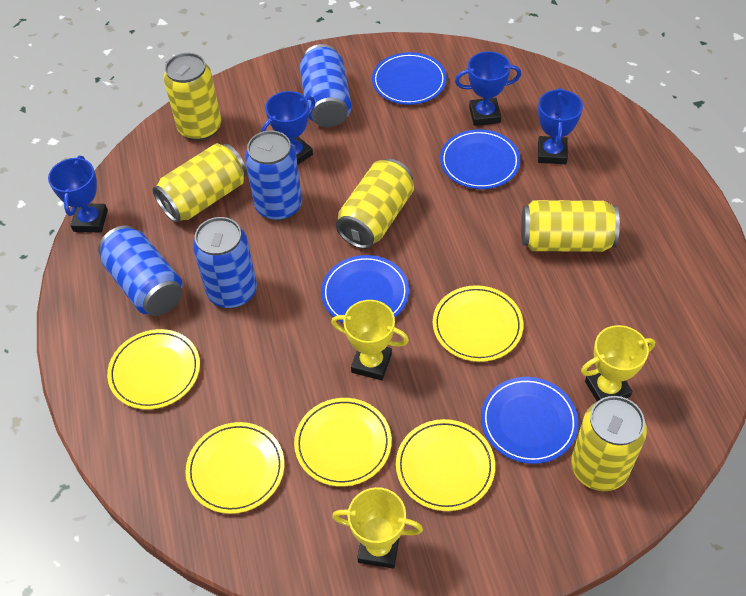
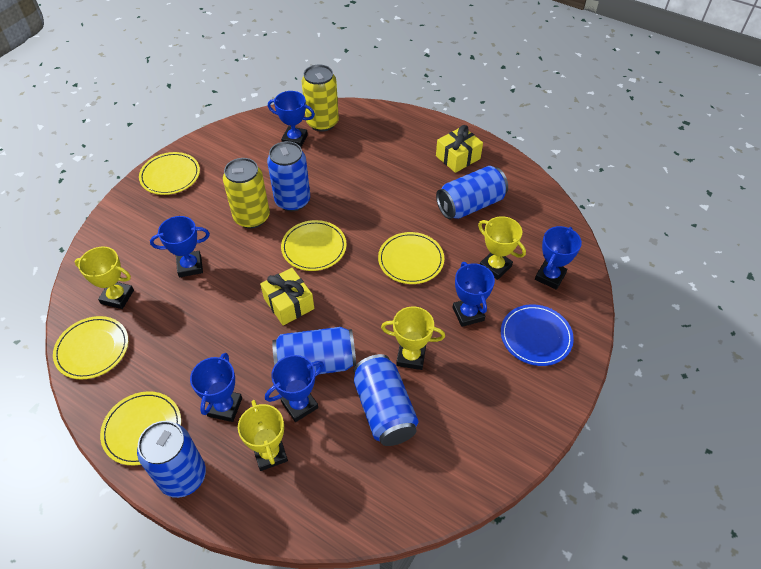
blue can: [98,225,183,316] [193,217,257,308] [245,131,302,221] [300,44,352,127] = 4 -> [137,421,206,498] [267,141,310,211] [272,327,356,374] [354,354,418,446] [436,166,508,219] = 5
blue plate: [321,255,409,323] [372,52,447,105] [440,129,521,189] [481,377,579,464] = 4 -> [501,304,574,366] = 1
blue trophy: [48,156,108,232] [261,91,316,165] [455,51,521,126] [538,88,583,164] = 4 -> [150,216,210,277] [190,353,242,422] [265,355,324,422] [268,91,315,147] [453,262,495,327] [535,226,582,290] = 6
yellow can: [153,143,247,223] [163,53,222,141] [336,159,414,249] [521,200,620,252] [571,396,647,491] = 5 -> [223,158,270,228] [302,64,339,132] = 2
yellow gift: none = 0 -> [260,268,314,326] [436,125,483,173] = 2
yellow trophy: [331,300,409,380] [332,487,423,568] [581,325,655,402] = 3 -> [75,246,134,309] [238,400,288,471] [381,306,445,370] [478,216,526,280] = 4

